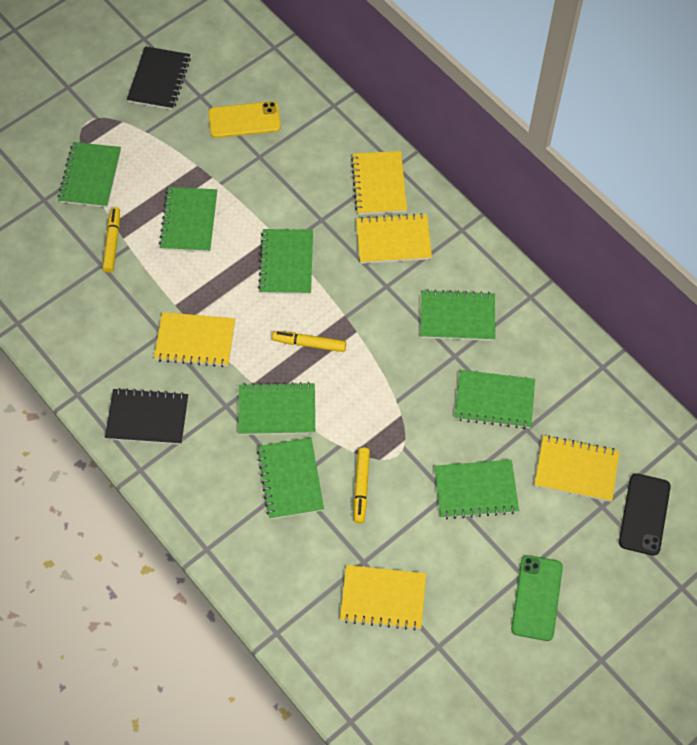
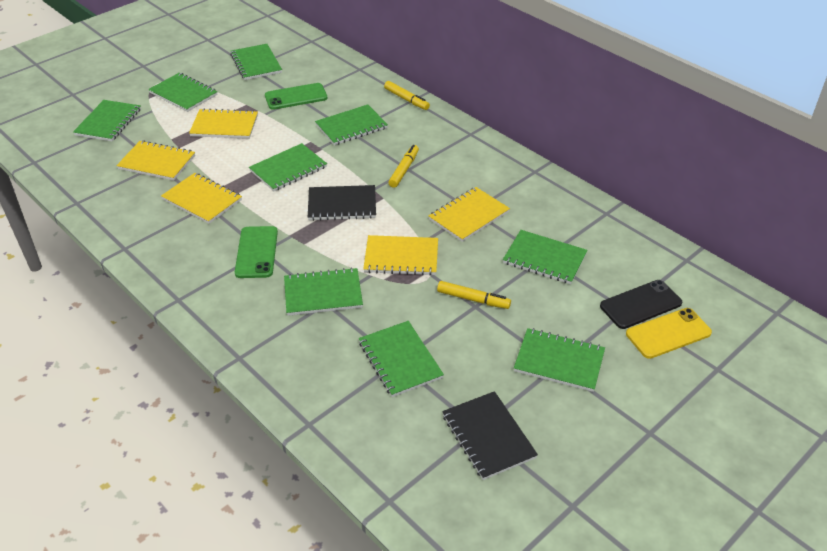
green notebook: [58,142,121,208] [159,187,217,252] [238,382,315,435] [257,438,324,519] [258,229,313,294] [421,289,495,341] [435,460,519,519] [455,370,535,429] = 8 -> [73,100,141,141] [148,73,218,112] [230,44,282,80] [249,143,327,191] [284,267,363,316] [315,105,388,145] [359,321,444,397] [503,230,588,284] [514,328,605,392] = 9
green phone: [511,555,563,641] = 1 -> [235,226,278,278] [265,83,328,110] = 2

